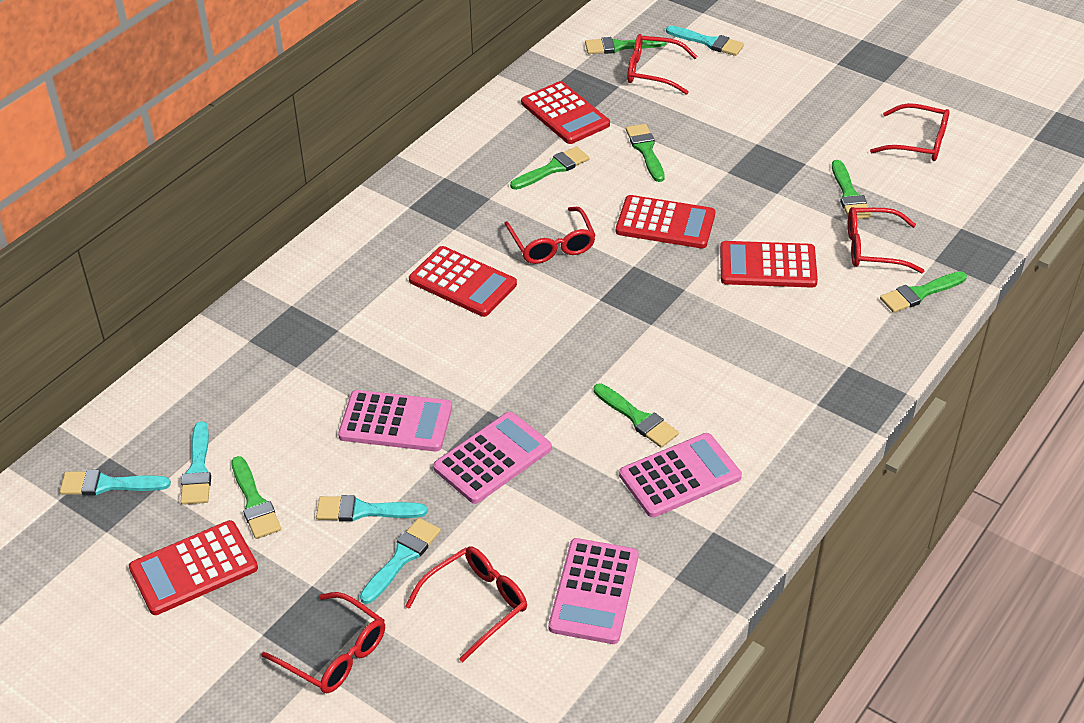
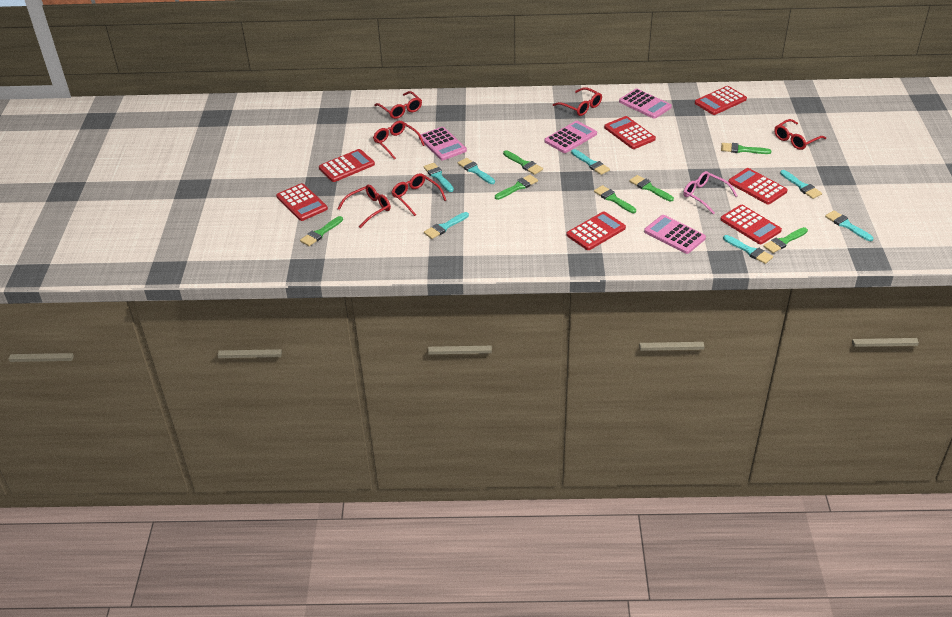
pink glasses: none = 0 -> [683,171,737,214] = 1
red calculator: [129,520,258,615] [409,246,517,317] [521,81,610,144] [616,195,715,248] [720,241,818,288] = 5 -> [276,183,328,221] [319,149,375,182] [567,211,626,250] [604,116,656,149] [695,86,747,115] [721,205,782,244] [728,168,788,204] = 7
turquoise brush: [60,470,171,496] [180,421,211,505] [316,495,427,522] [360,518,441,604] [666,26,744,56] = 5 -> [424,163,454,192] [424,212,469,239] [458,158,495,184] [571,149,610,175] [723,235,773,264] [780,170,822,199] [825,210,873,241] = 7

